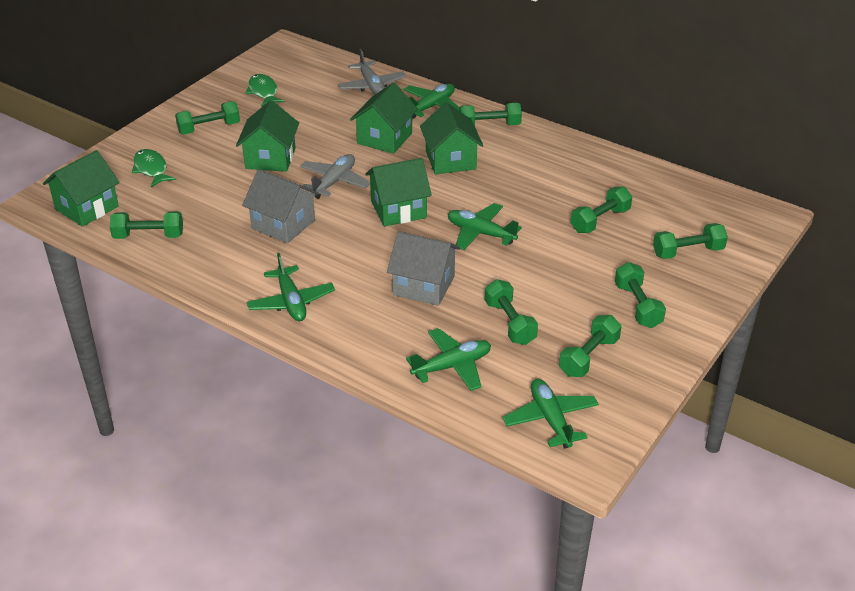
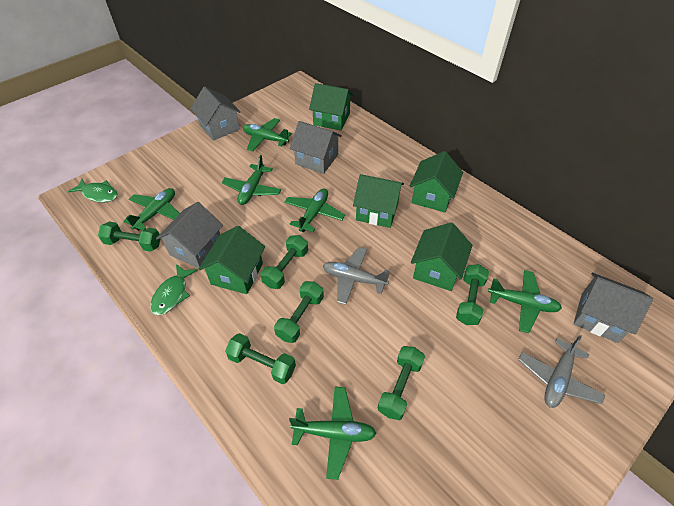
green dumbbell: [110,211,183,239] [175,101,240,135] [459,103,522,126] [485,279,538,345] [559,315,622,377] [571,186,632,233] [615,262,666,328] [653,223,728,259] = 8 -> [98,222,161,252] [225,333,296,384] [261,235,308,289] [274,281,324,343] [378,346,425,420] [456,264,489,325] = 6
green plane: [246,253,335,321] [404,83,459,119] [406,328,491,391] [448,203,522,250] [502,379,599,448] = 5 -> [124,188,180,231] [222,155,281,205] [243,118,292,152] [284,188,345,232] [289,387,377,480] [488,270,562,333] = 6
grey house: [242,169,319,243] [387,231,460,306] = 2 -> [156,202,223,268] [190,87,241,141] [290,121,342,174] [573,273,653,343] = 4

